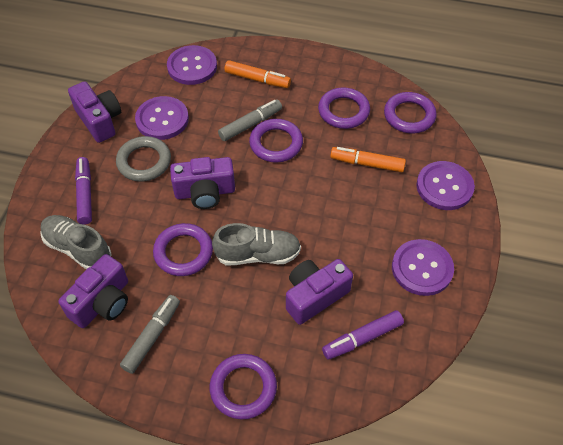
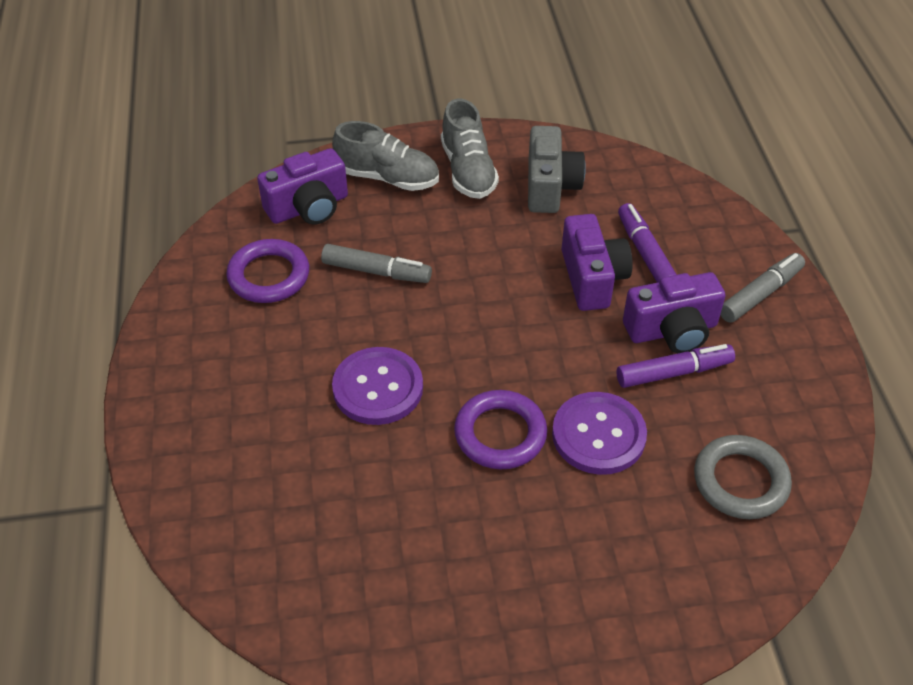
grey camera: none = 0 -> [528,126,586,213] = 1
orange marker: [225,60,291,88] [330,147,406,172] = 2 -> none = 0
purple button: [135,96,189,140] [167,45,217,85] [392,239,454,296] [416,161,475,210] = 4 -> [332,347,423,425] [552,392,647,475] = 2
purple camera: [58,254,128,328] [68,81,121,143] [170,157,235,209] [286,259,353,325] = 4 -> [257,148,348,225] [561,214,633,311] [623,272,725,353] = 3
purple ring: [153,223,213,276] [210,354,277,420] [249,119,303,163] [318,88,370,129] [384,92,437,133] = 5 -> [226,239,309,303] [454,390,547,469] = 2

